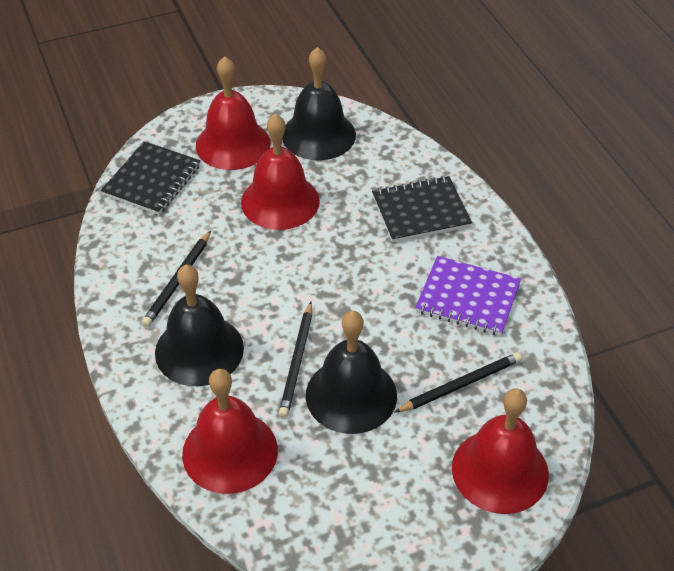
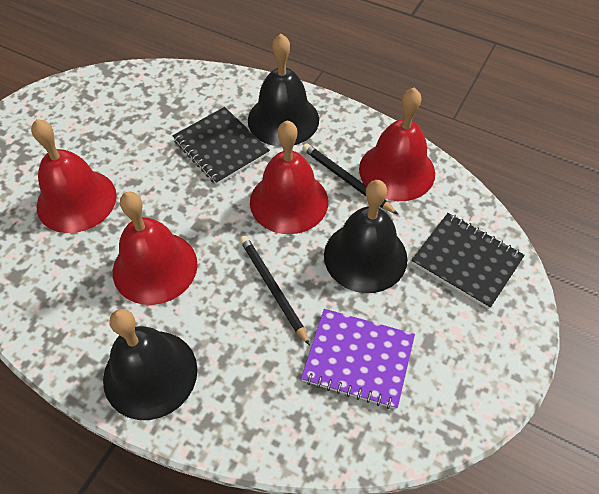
black pencil: [142,231,211,327] [279,302,312,418] [394,352,522,413] = 3 -> [240,236,310,346] [302,143,398,214] = 2

